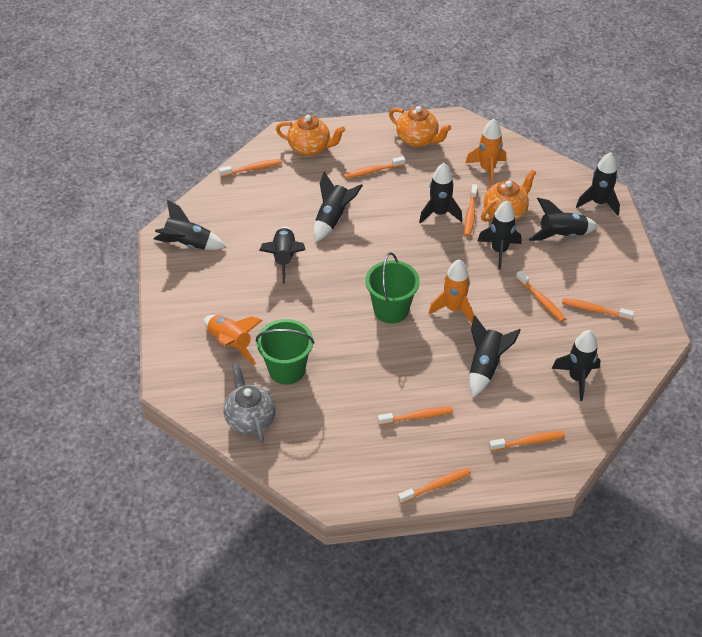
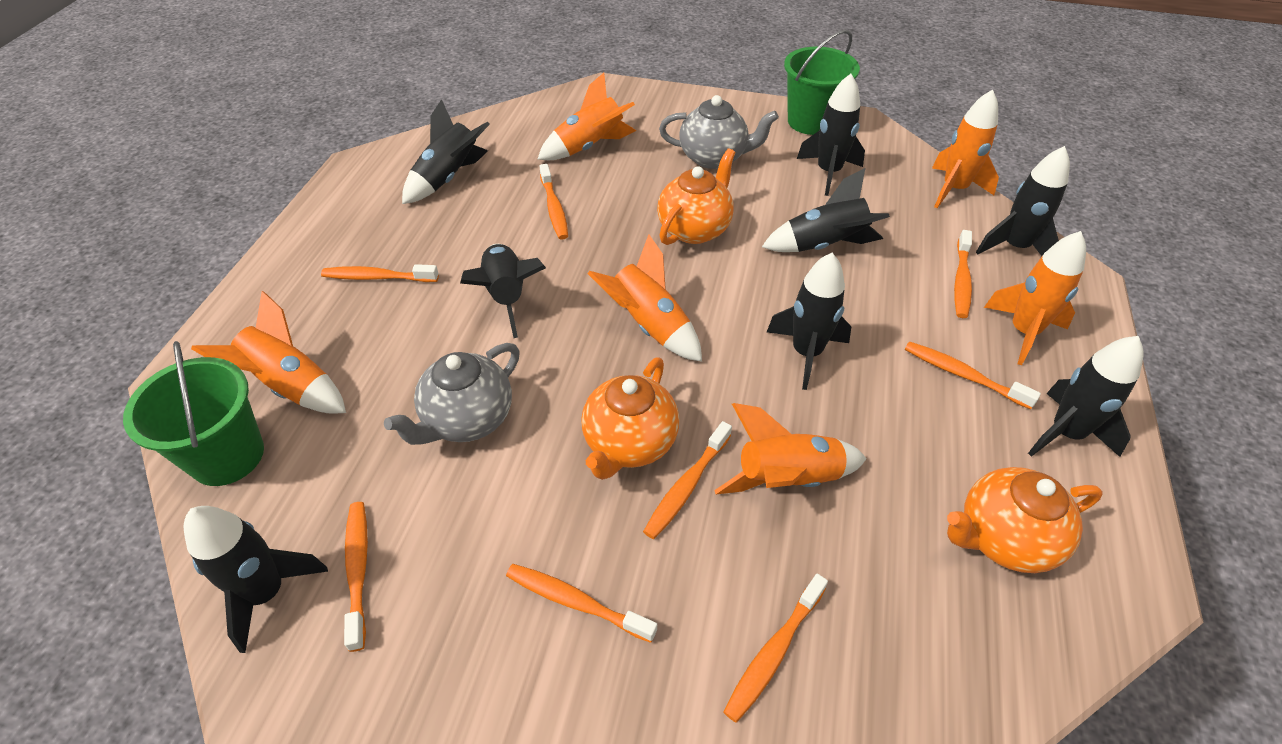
black rocket: [154,200,226,250] [259,227,305,284] [313,171,363,242] [419,163,462,224] [469,315,521,397] [478,201,522,270] [529,198,598,241] [551,330,601,401] [576,152,620,216] = 9 -> [184,506,328,653] [402,99,490,204] [460,244,546,338] [762,168,890,252] [767,253,851,390] [797,74,865,196] [976,146,1070,256] [1028,336,1144,457] = 8
grey teapot: [223,363,276,443] = 1 -> [384,343,520,445] [659,95,779,169] = 2
orange rocket: [204,315,263,365] [429,259,474,323] [466,119,506,186] = 3 -> [191,291,346,414] [538,73,636,160] [587,234,702,362] [714,403,867,494] [932,90,999,208] [984,231,1086,365] = 6

